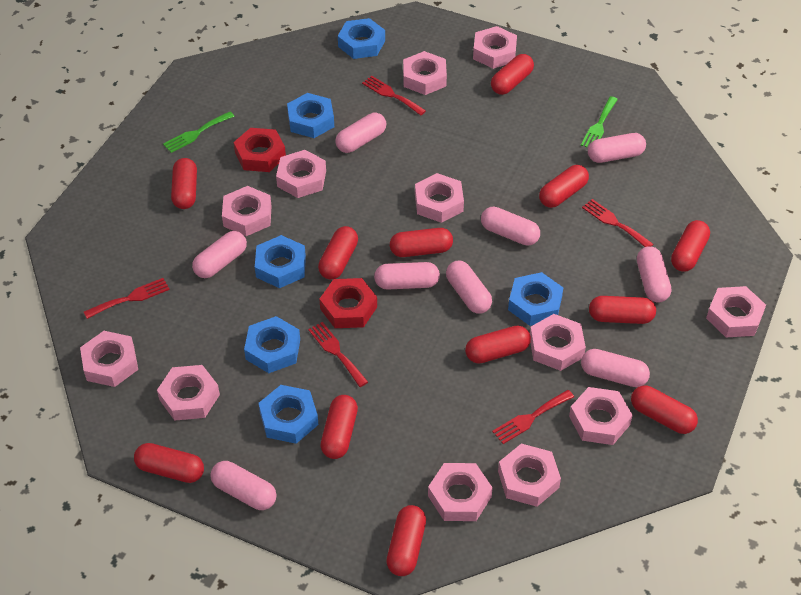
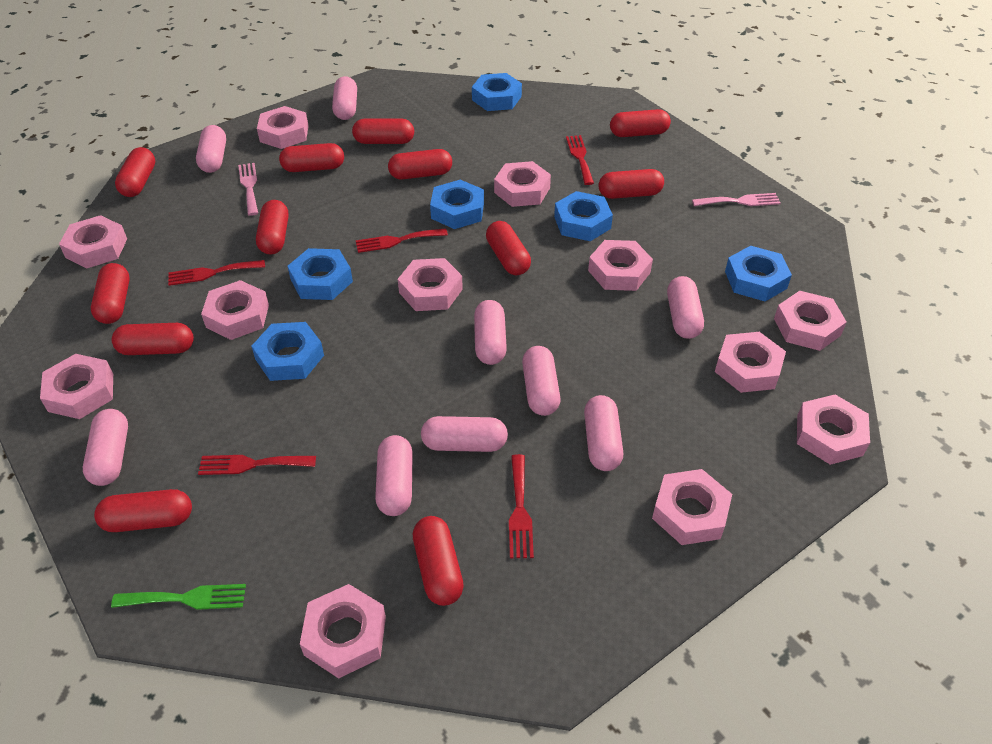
green fork: [163,112,235,153] [581,96,618,147] = 2 -> [111,584,246,610] = 1
pink fork: none = 0 -> [238,163,258,216] [692,193,781,206] = 2
red nut: [234,128,286,172] [319,278,377,328] = 2 -> none = 0

